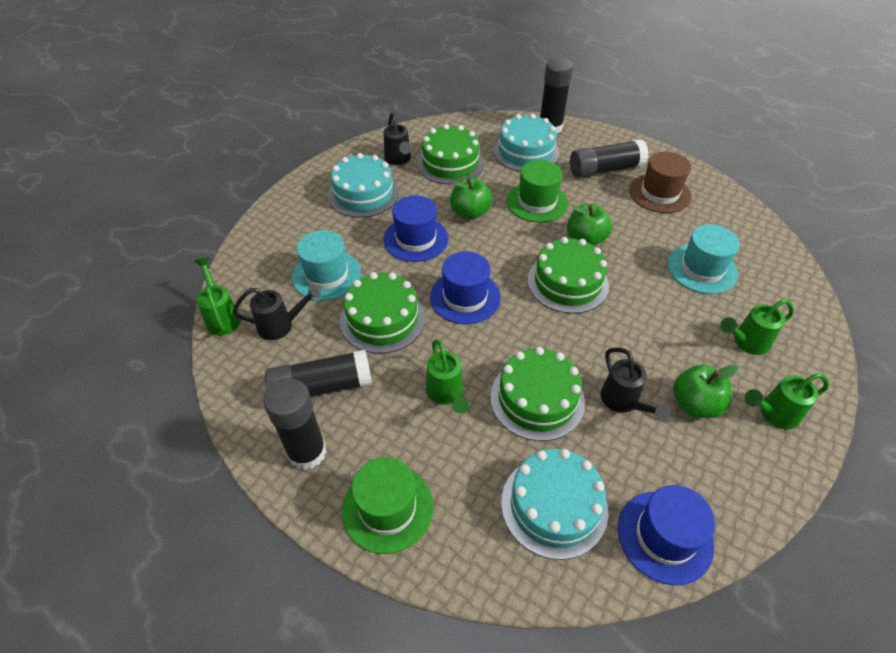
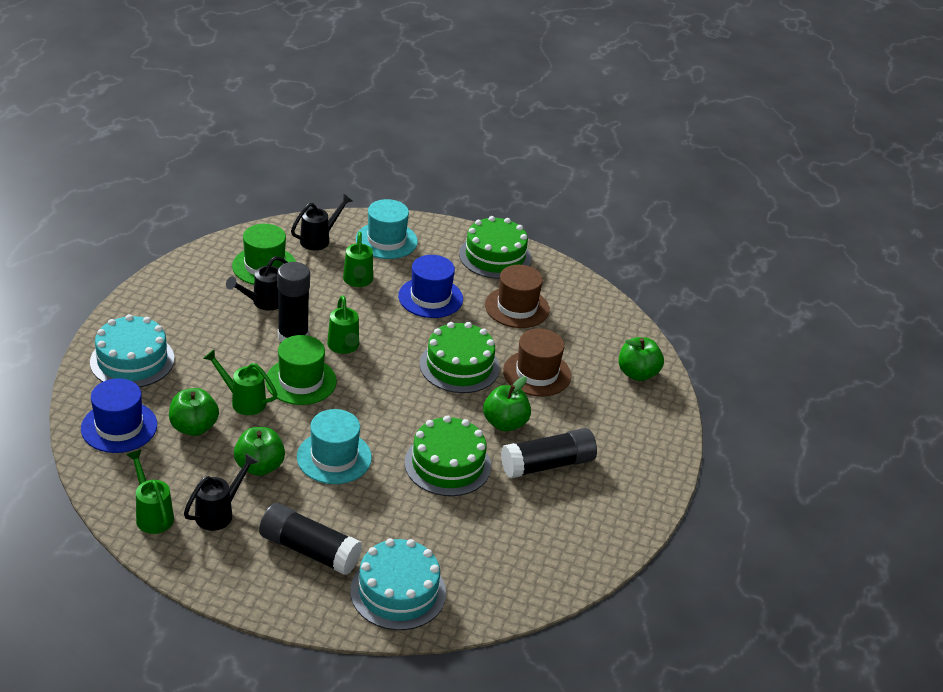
black glue stick: [263,378,327,470] [265,349,372,397] [540,58,573,133] [570,139,649,178] = 4 -> [259,503,362,575] [277,262,310,342] [501,428,597,478] = 3
blue hat: [384,195,449,262] [430,251,501,324] [618,485,715,585] = 3 -> [81,378,157,453] [398,255,463,318] = 2
brown hat: [629,152,691,213] = 1 -> [485,265,550,328] [503,329,571,397] = 2
green apple: [450,178,492,220] [567,204,612,246] [673,365,739,418] = 3 -> [169,388,219,436] [234,427,285,476] [483,377,531,432] [618,337,664,381] = 4
green cake: [340,272,425,353] [417,124,484,184] [490,347,585,441] [527,237,609,314] = 4 -> [405,416,491,496] [420,322,500,393] [459,216,531,279] = 3
turquoise cake: [328,153,399,218] [493,114,559,172] [501,449,608,560] = 3 -> [90,314,175,387] [350,538,446,630] = 2

